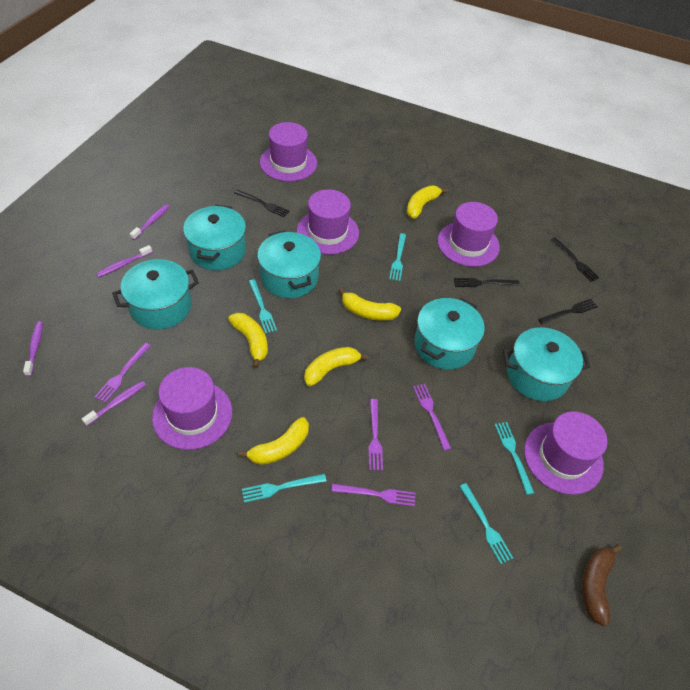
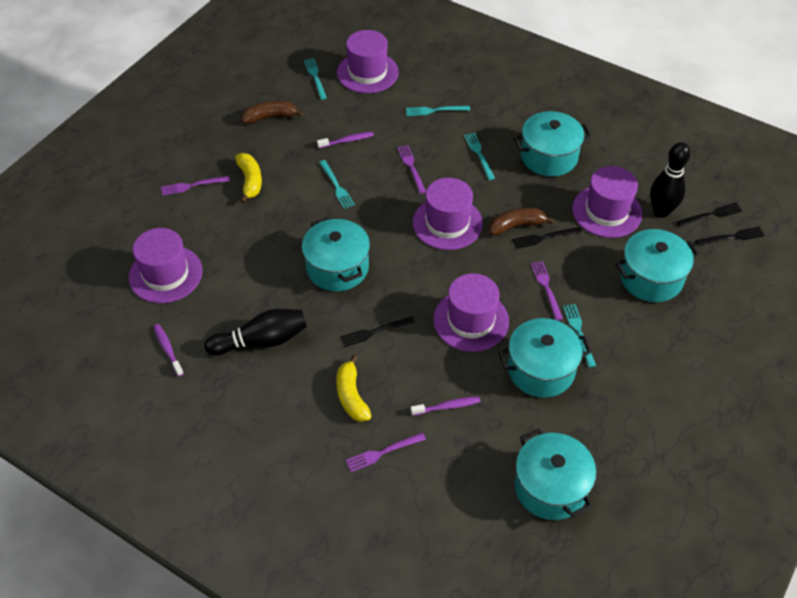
black bowling pin: none = 0 -> [204,309,307,355] [650,142,690,218] = 2
brown banana: [582,544,622,626] = 1 -> [241,101,303,124] [489,208,555,236] = 2
purple toothbrush: [23,321,43,377] [82,381,146,426] [96,245,152,277] [130,204,170,240] = 4 -> [153,324,184,377] [317,132,374,148] [410,397,480,416] = 3
yellow banana: [228,313,268,368] [238,417,309,465] [304,347,369,386] [338,288,401,321] [406,186,448,219] = 5 -> [235,153,262,203] [336,355,371,422] = 2

